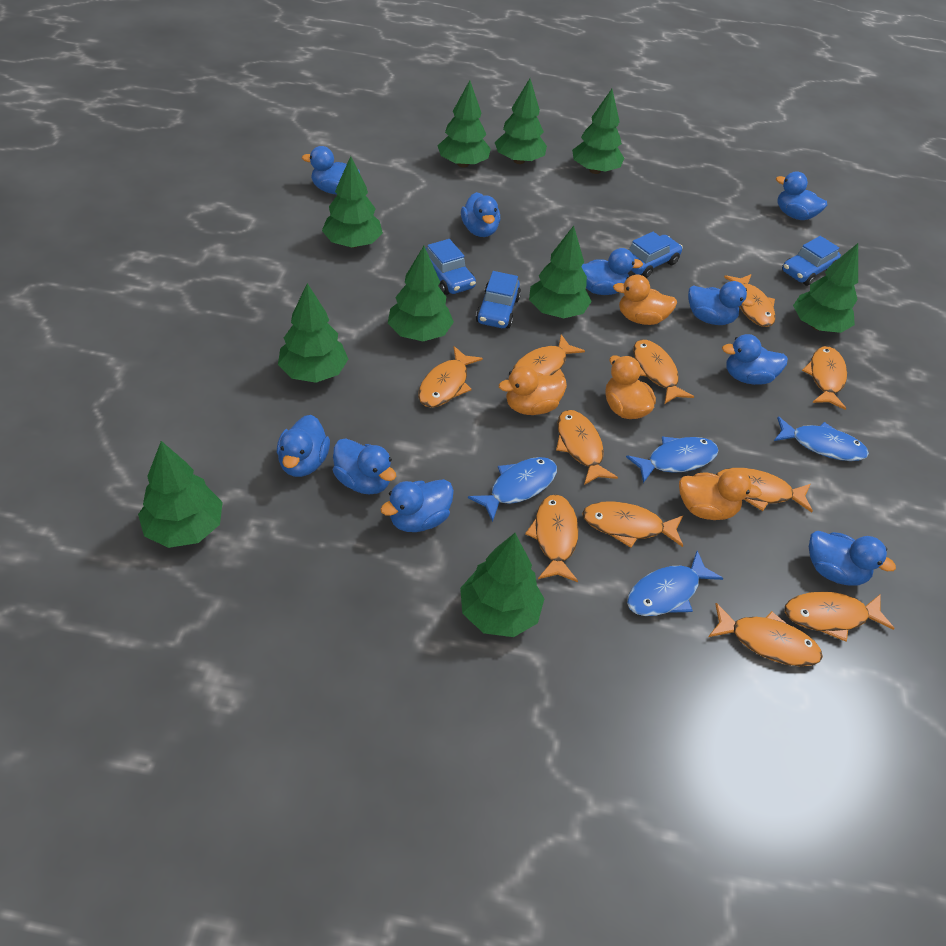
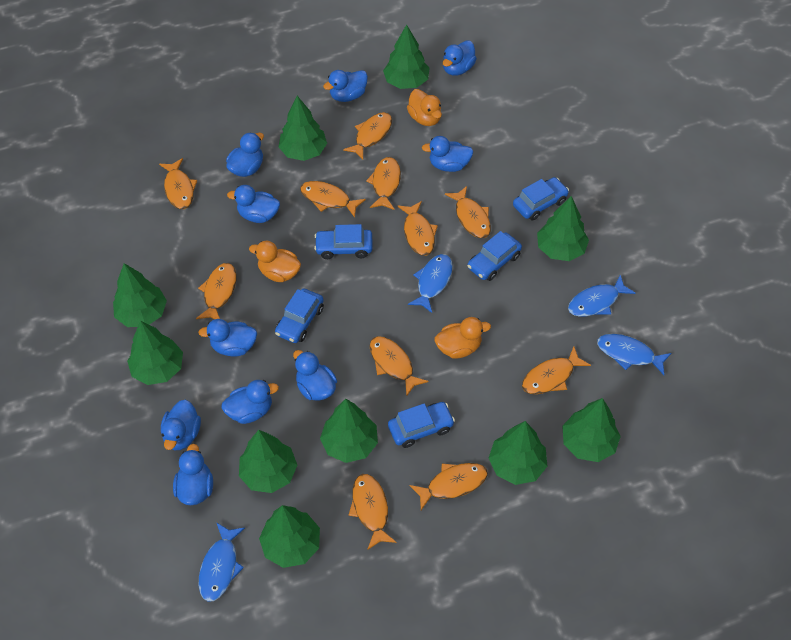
blue car: [425,239,476,295] [476,271,521,328] [629,232,683,278] [782,236,841,286] = 4 -> [275,289,324,343] [314,224,373,259] [388,402,455,448] [467,231,522,281] [513,177,569,221] = 5
orange duck: [499,366,567,415] [605,355,656,419] [613,275,677,325] [679,469,762,520] = 4 -> [249,241,301,282] [407,89,442,126] [435,317,491,358] = 3

